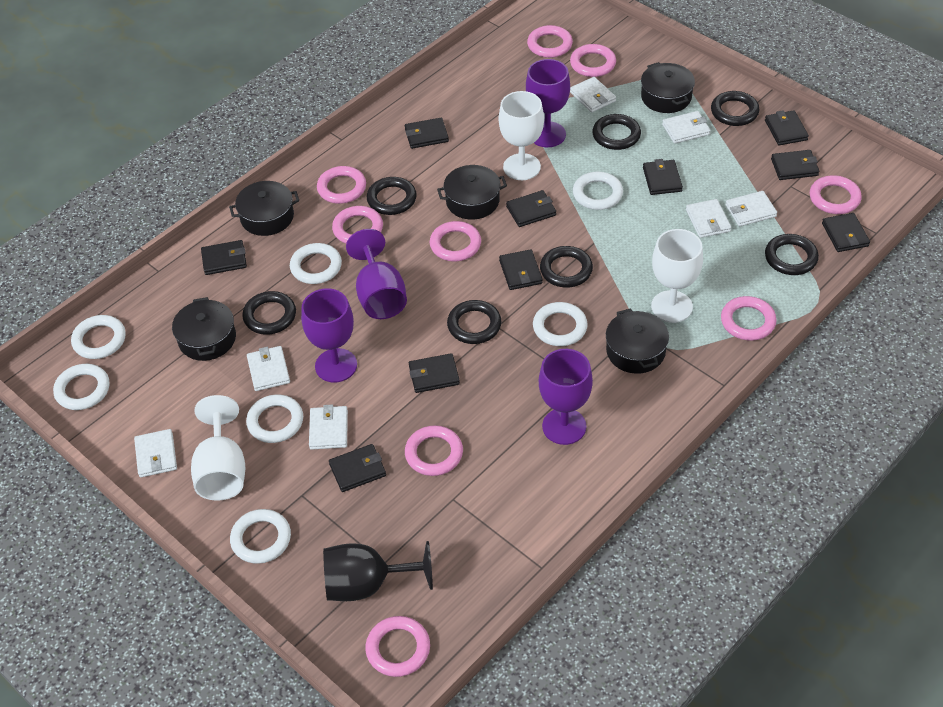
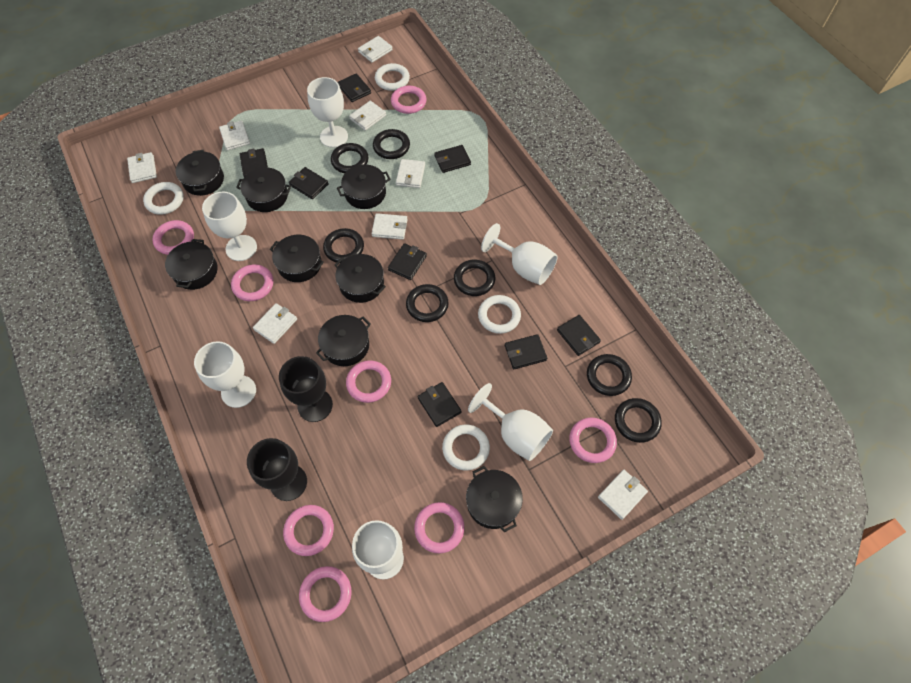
black goblet: [323,541,433,601] = 1 -> [247,438,307,501] [279,356,333,422] = 2
black pot: [172,297,236,361] [229,181,299,236] [437,165,507,220] [606,308,669,374] [641,62,695,113] = 5 -> [165,239,218,290] [176,150,224,196] [236,167,291,212] [270,235,324,282] [316,315,371,366] [335,254,386,303] [337,164,391,209] [466,466,523,532] = 8
black wallet: [201,240,247,275] [329,444,386,492] [405,118,449,149] [409,353,460,393] [499,249,543,290] [506,190,556,227] [643,159,683,195] [765,110,809,145] [771,150,819,180] [822,213,870,252] = 10 -> [240,148,268,177] [289,167,329,199] [338,74,371,102] [388,243,427,280] [418,382,461,427] [434,145,471,173] [505,334,547,369] [557,315,601,356] = 8
pink ring: [317,166,366,204] [332,206,383,244] [365,616,430,677] [405,425,463,476] [430,221,481,261] [527,25,573,58] [570,44,616,77] [721,296,777,341] [810,175,862,214] = 9 -> [152,220,194,255] [231,264,273,301] [283,505,334,556] [299,566,352,622] [346,360,391,403] [391,86,426,114] [414,502,465,553] [569,418,617,463] = 8
purple goblet: [301,288,357,382] [346,229,407,319] [526,59,570,147] [539,349,593,445] = 4 -> none = 0
white goblet: [191,395,245,500] [499,91,544,180] [651,229,703,323] = 3 -> [194,341,256,408] [202,192,257,261] [307,77,348,148] [352,520,404,580] [468,383,553,461] [481,223,558,285] = 6
white ring: [53,364,109,410] [71,315,126,359] [230,509,291,564] [246,395,303,443] [290,243,342,284] [533,302,588,346] [573,172,623,210] = 7 -> [143,182,184,215] [375,63,410,91] [442,424,490,471] [478,295,521,334] = 4
white wallet: [134,429,177,477] [247,346,290,391] [309,404,348,450] [570,77,616,112] [662,111,711,144] [686,199,731,238] [725,191,777,227] = 7 -> [127,152,157,183] [219,120,250,151] [253,303,297,344] [349,101,386,131] [358,36,393,63] [372,213,408,240] [396,159,425,188] [598,470,648,520] = 8

